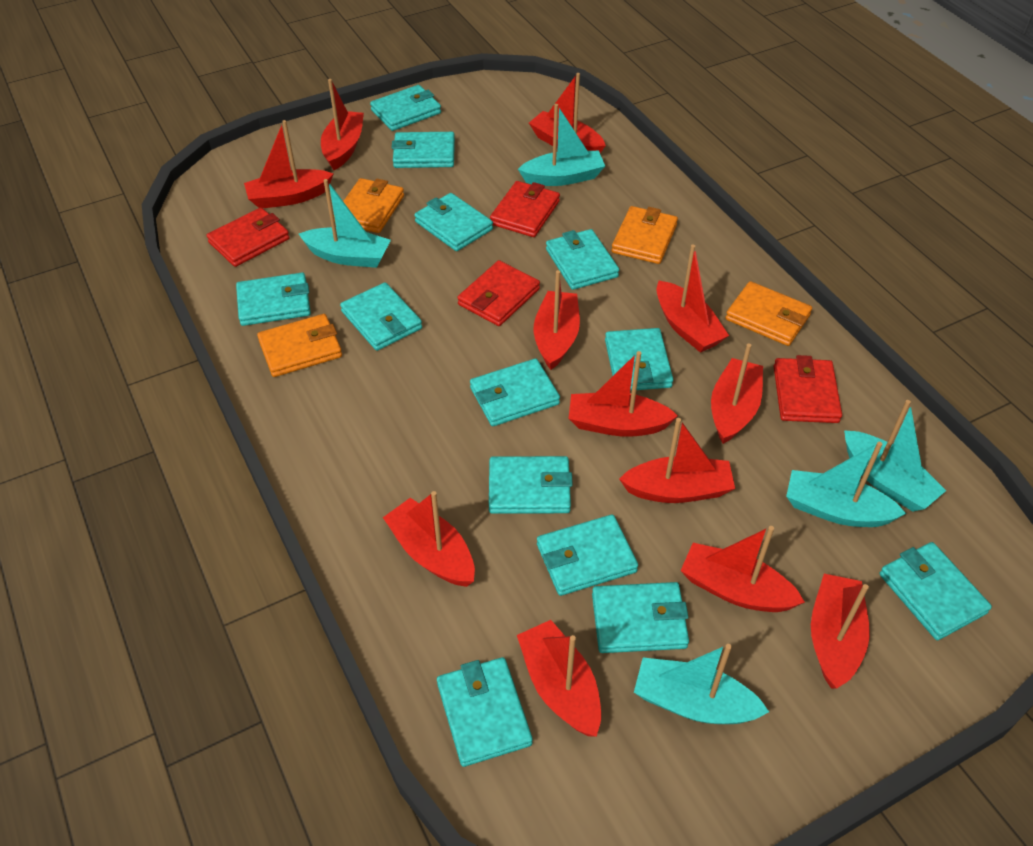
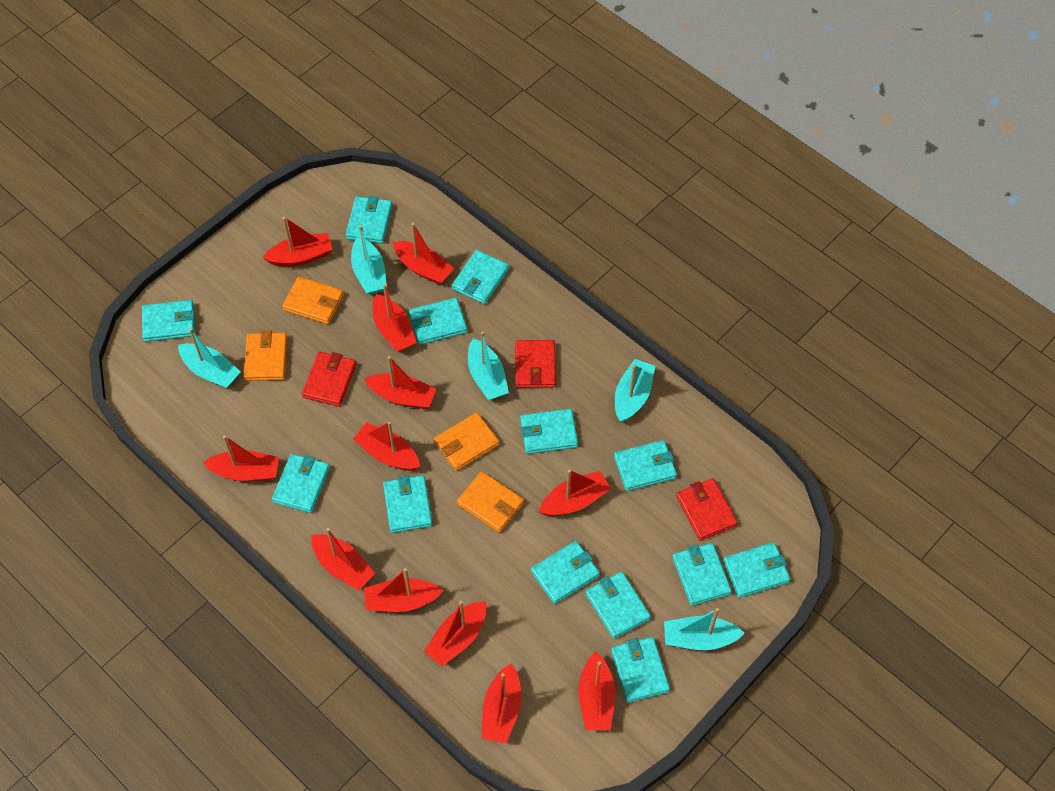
red wallet: [207,207,290,267] [457,260,540,326] [490,181,560,237] [774,355,842,423] = 4 -> [302,352,356,406] [515,340,556,388] [676,478,738,541] = 3

